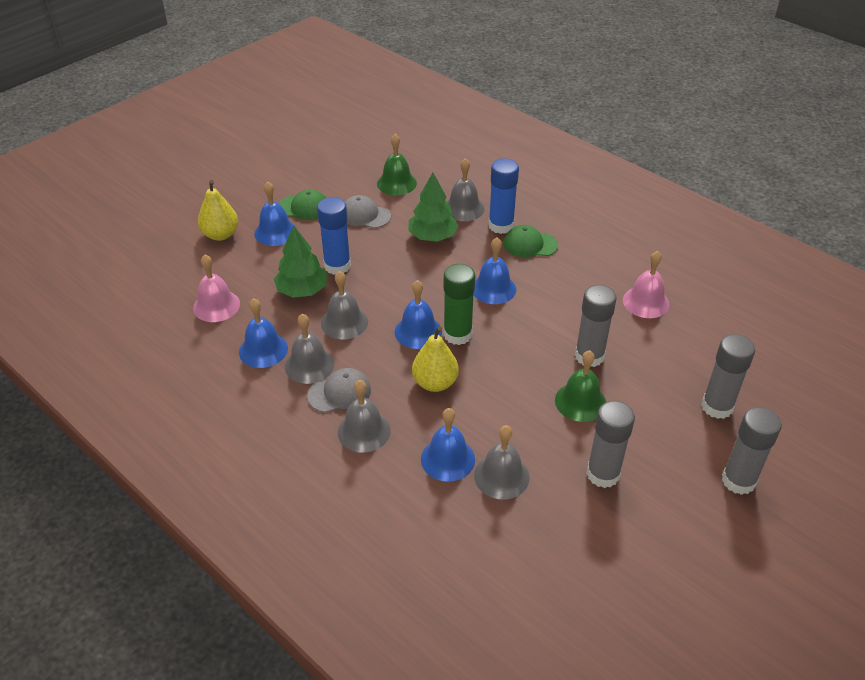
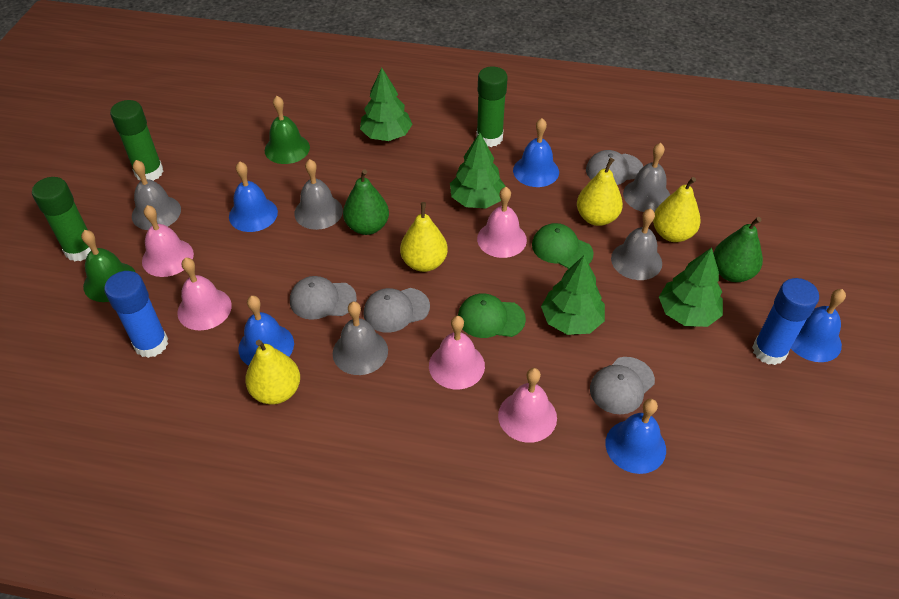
green glue stick: [443,264,475,345] = 1 -> [32,177,91,262] [110,100,164,181] [476,66,508,147] = 3
green pear: none = 0 -> [343,169,389,235] [713,217,763,282] = 2
green tree: [274,225,328,298] [409,173,459,242] = 2 -> [360,68,412,141] [450,133,506,209] [541,256,605,335] [659,247,723,327] = 4
grey cap: [307,368,371,413] [345,195,391,228] = 2 -> [290,276,357,320] [363,288,430,333] [586,150,643,185] [590,357,655,414] = 4
grey glue stick: [575,285,617,367] [586,401,635,488] [701,334,755,419] [722,407,782,495] = 4 -> none = 0
pink bell: [193,255,240,322] [623,251,669,318] = 2 -> [142,205,194,277] [177,258,232,330] [429,316,485,389] [477,187,527,258] [498,368,557,443] = 5
yellow pear: [198,180,238,241] [412,326,459,392] = 2 -> [245,340,300,404] [400,202,448,272] [577,158,623,226] [653,177,701,242] = 4

